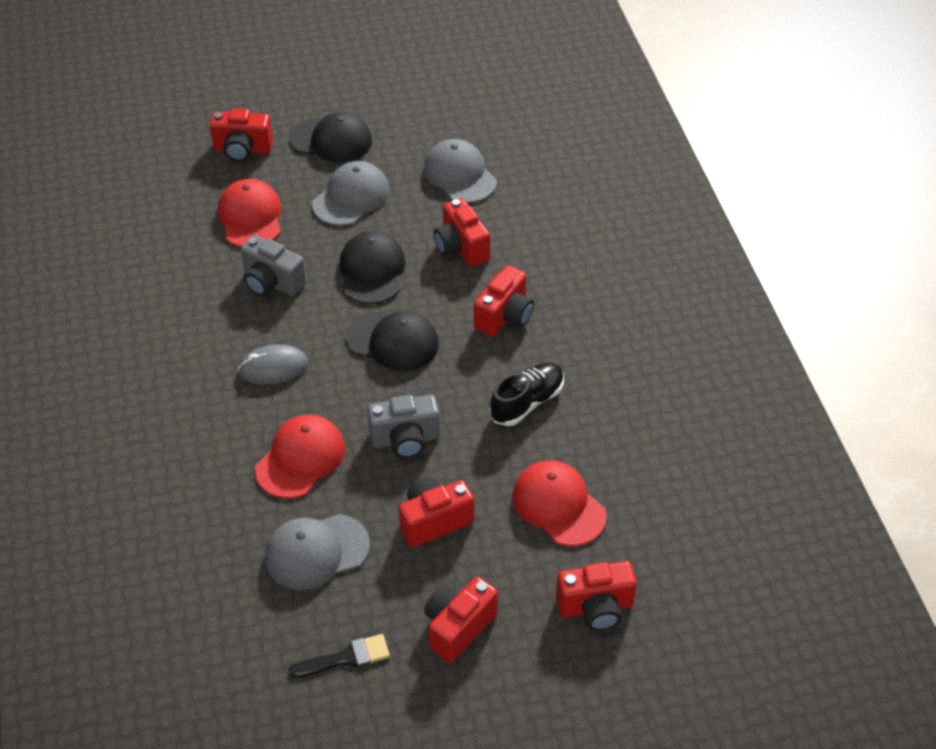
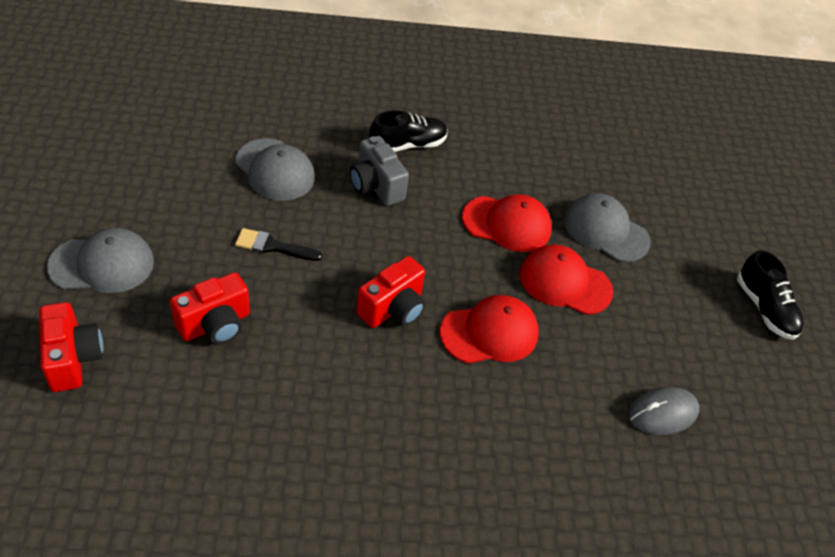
black cap: [290,112,372,162] [339,231,406,304] [346,311,439,371] = 3 -> none = 0
black shoe: [490,363,564,426] = 1 -> [370,110,448,152] [737,250,804,340] = 2
grey camera: [241,235,306,296] [367,395,440,458] = 2 -> [350,136,409,206] = 1
red camera: [210,108,273,162] [398,477,474,547] [424,577,498,663] [434,198,490,267] [474,265,534,337] [556,561,637,631] = 6 -> [39,302,104,392] [170,272,250,344] [356,256,426,328] = 3

